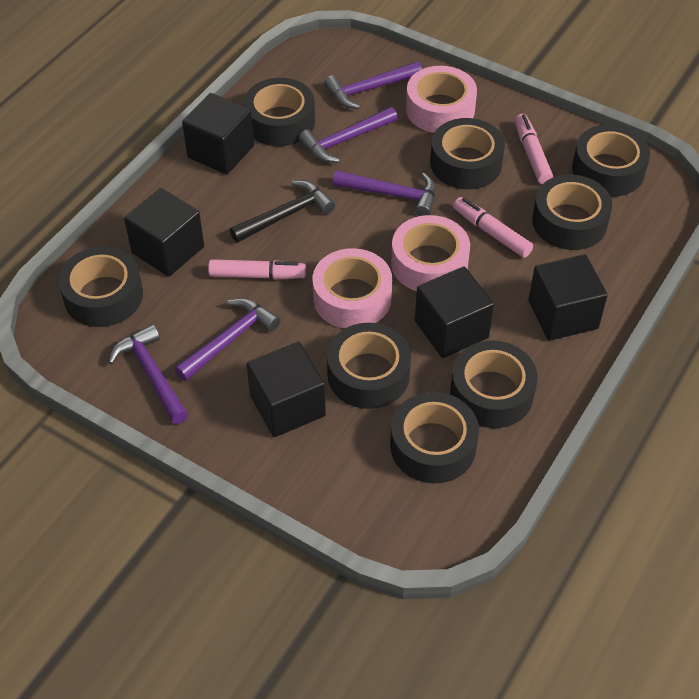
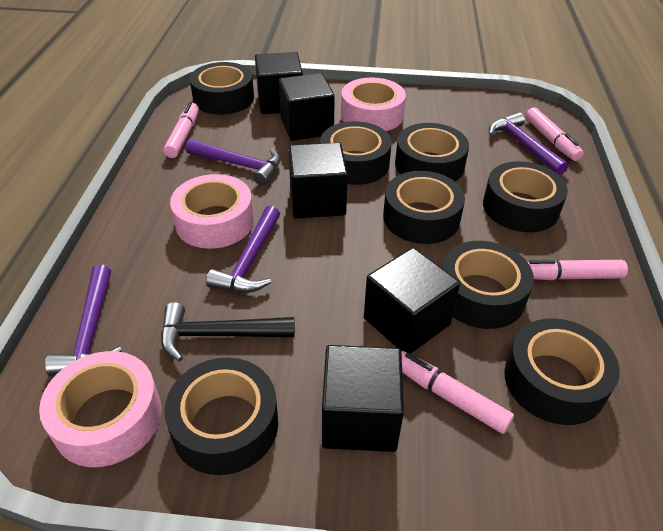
pink marker: [208,259,306,279] [453,197,533,258] [515,114,553,184] = 3 -> [163,102,199,158] [401,351,514,434] [525,107,584,161] [528,259,628,280] = 4
purple hammer: [108,324,189,424] [175,298,280,381] [299,107,398,163] [324,61,422,109] [332,170,436,216] = 5 -> [45,264,122,376] [185,139,281,185] [206,206,280,293] [489,112,569,175] = 4

